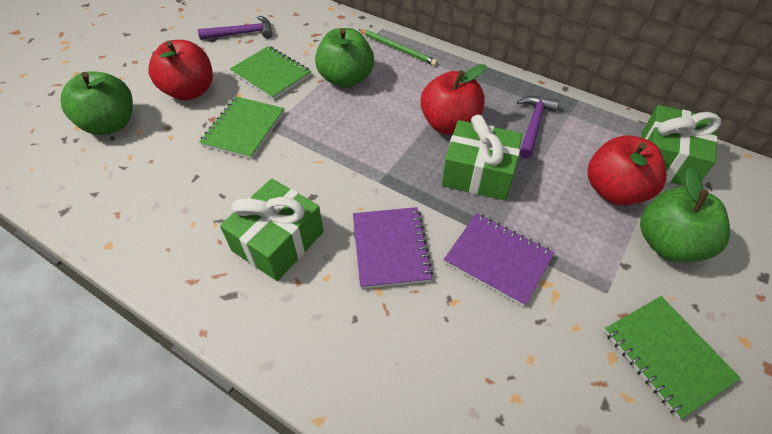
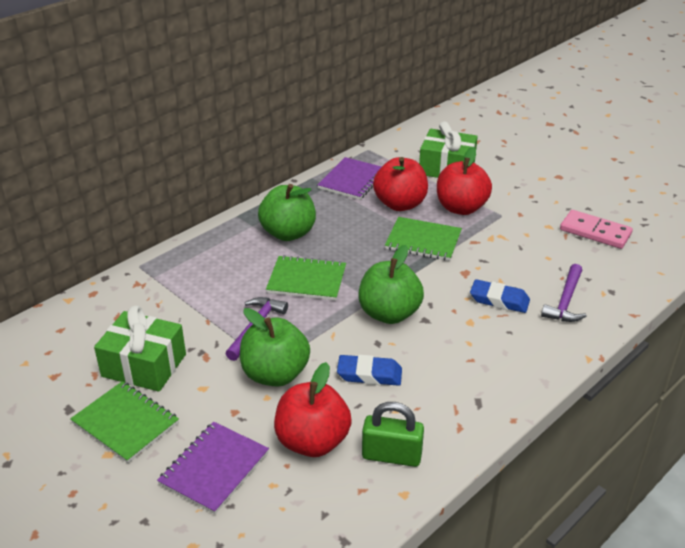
blue eraser: none = 0 -> [337,355,402,386] [470,279,530,313] = 2
green gift: [220,179,324,281] [442,115,522,201] [641,105,721,187] = 3 -> [94,306,186,392] [419,121,478,178] = 2
green padlock: none = 0 -> [362,402,424,467] = 1
green pencil: [358,29,438,66] = 1 -> none = 0
pink domino: none = 0 -> [560,210,633,249] = 1

